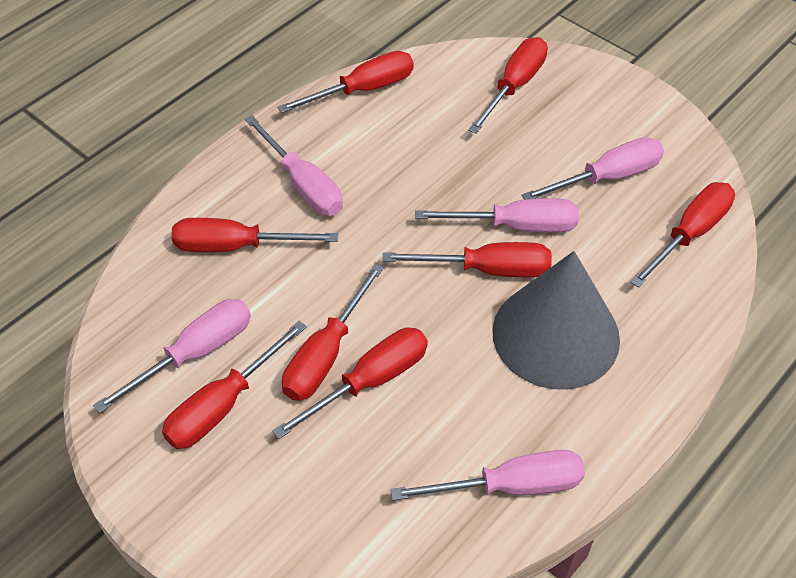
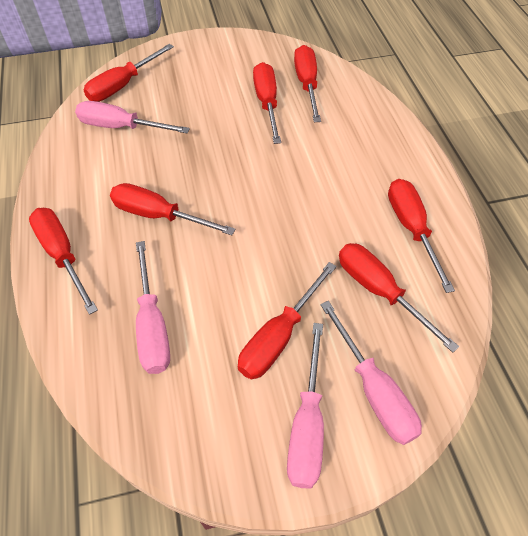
grey cone: [492,251,620,390] = 1 -> none = 0
pink screwdriver: [93,299,251,413] [245,115,343,216] [390,450,585,501] [415,198,579,232] [521,137,664,200] = 5 -> [75,101,190,133] [136,241,170,374] [287,323,324,489] [320,301,422,445] = 4

